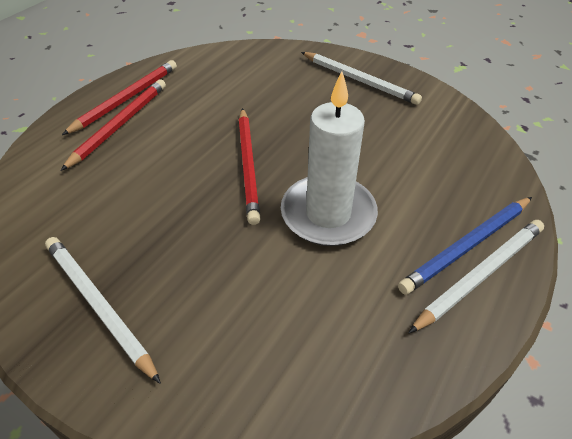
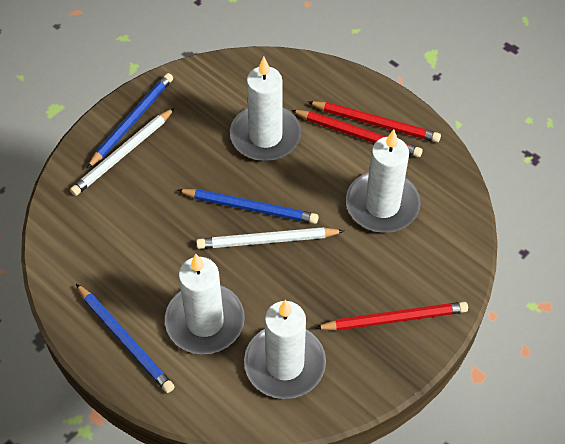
blue pencil: [398,197,532,295] = 1 -> [76,284,175,393] [87,73,173,169] [178,189,319,224] = 3
white candle: [281,72,378,246] = 1 -> [165,254,245,354] [230,57,301,161] [244,300,326,399] [346,129,421,233] = 4
white pencil: [45,237,161,384] [301,52,422,105] [409,220,544,333] = 3 -> [70,108,175,196] [196,227,344,249] = 2

